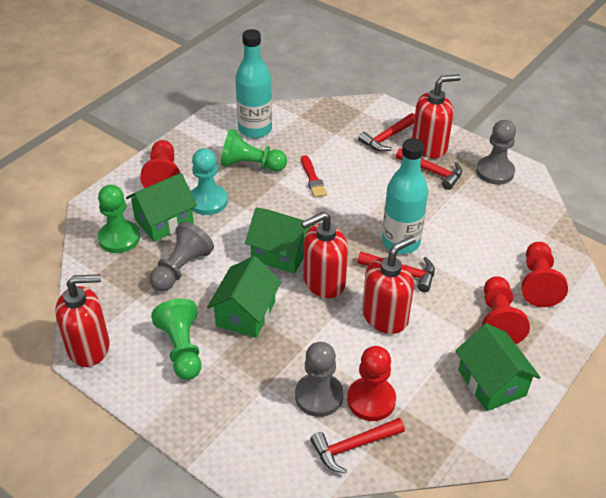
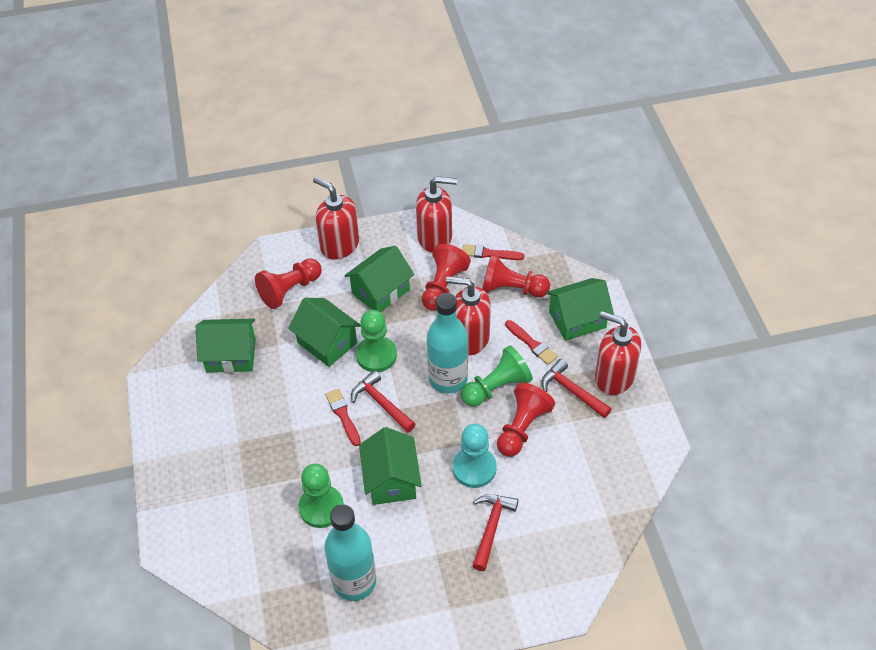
green house: [126,173,197,242] [207,256,282,338] [245,207,315,274] [455,323,541,411] = 4 -> [196,318,256,373] [288,298,361,367] [344,246,414,312] [359,427,422,505] [546,278,614,341] = 5
grey pawn: [149,221,214,292] [295,342,343,417] [476,120,516,185] = 3 -> none = 0
red brush: [301,155,327,198] = 1 -> [325,389,361,446] [462,244,524,260] [505,320,558,365] = 3
red hammer: [310,418,405,474] [357,252,435,292] [358,113,415,152] [396,148,462,190] = 4 -> [351,370,415,433] [473,494,519,571] [541,359,612,418] = 3

